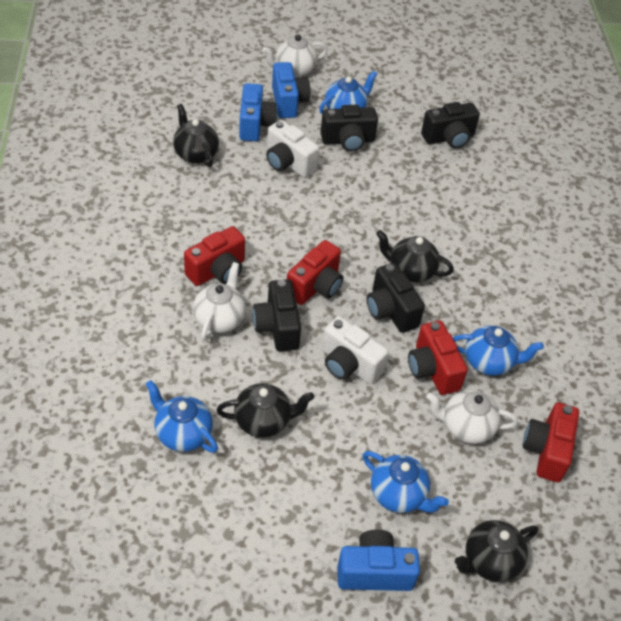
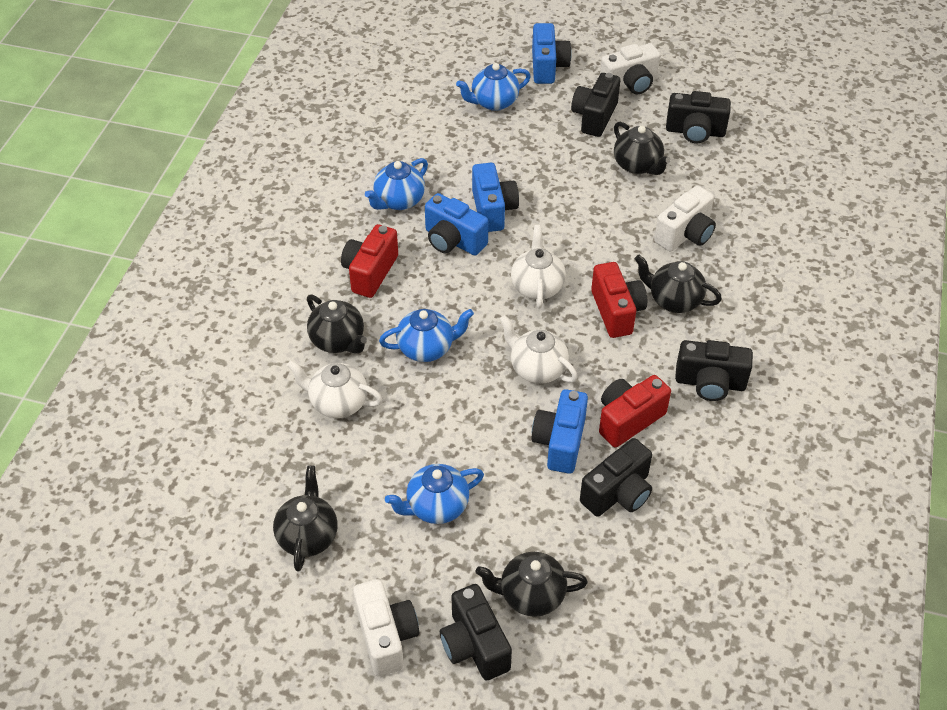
black camera: [253,279,301,351] [320,105,378,152] [367,263,425,333] [421,102,480,149] = 4 -> [440,584,512,681] [571,73,620,137] [580,438,652,517] [666,91,731,143] [675,340,753,401] = 5
black teapot: [173,104,219,167] [217,383,314,438] [376,230,454,283] [455,520,538,582] = 4 -> [273,465,338,571] [307,294,367,354] [476,552,588,617] [614,122,671,175] [635,255,722,313] = 5
blue camera: [239,83,277,141] [272,62,310,118] [337,530,420,591] = 3 -> [425,193,488,256] [472,163,519,232] [531,389,588,474] [532,23,572,84] = 4
red camera: [184,226,245,286] [287,240,344,305] [408,320,468,395] [523,402,579,482] = 4 -> [341,224,398,298] [591,262,647,338] [599,375,671,447] = 3
white camera: [266,120,319,177] [322,316,389,384] = 2 -> [353,579,419,676] [600,43,661,94] [654,186,716,252] = 3

